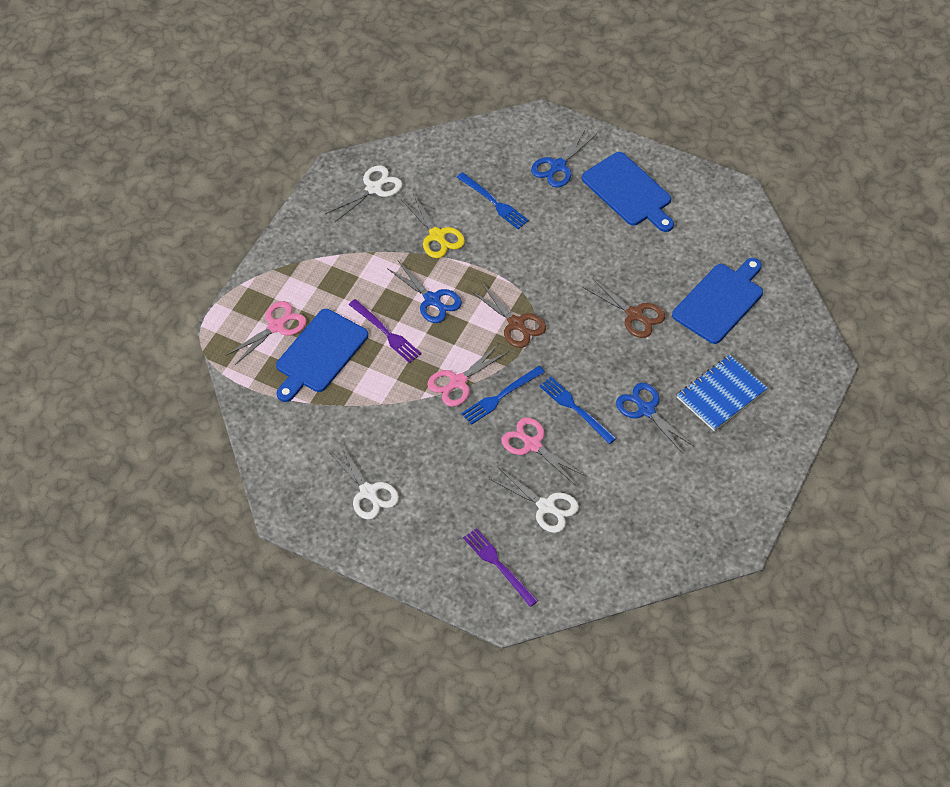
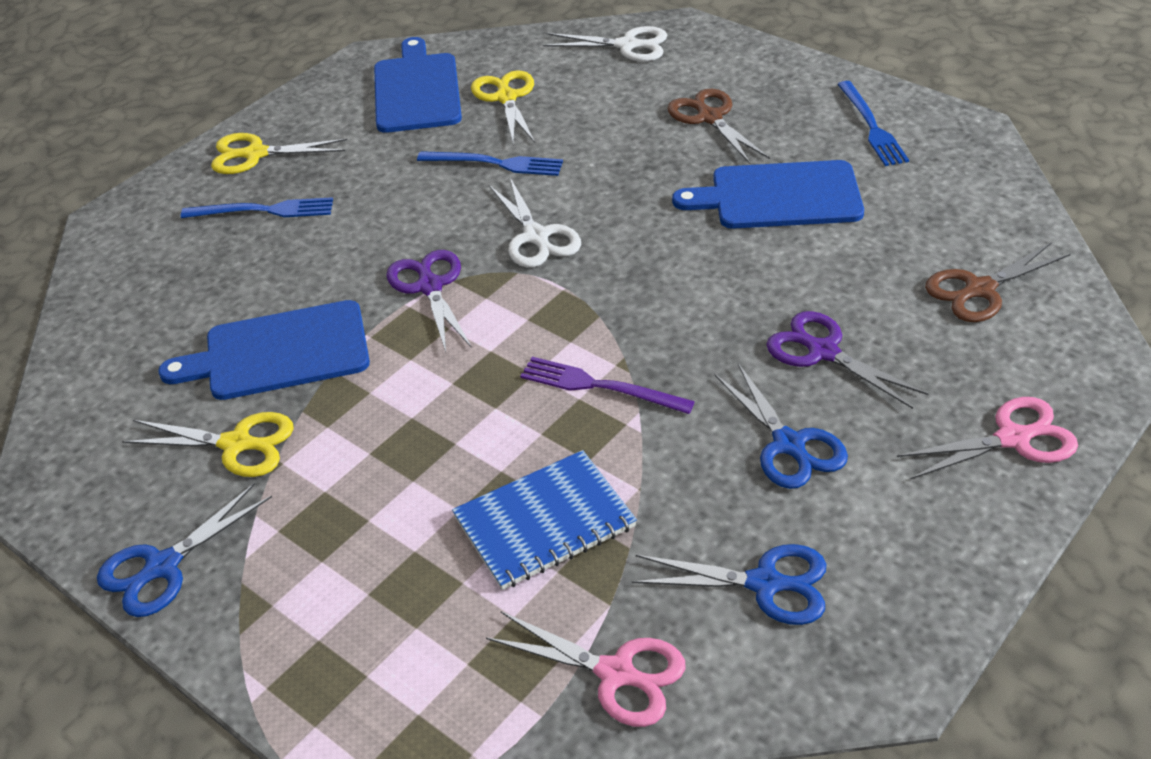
pink scissors: [225,301,306,365] [427,344,509,407] [501,418,585,484] = 3 -> [486,611,685,727] [897,397,1078,480] = 2
purple fork: [349,299,421,363] [463,528,538,607] = 2 -> [520,357,695,414] = 1
purple scissors: none = 0 -> [386,250,472,352] [766,311,928,409] = 2
white scissors: [325,165,402,223] [328,444,399,520] [490,467,579,533] = 3 -> [489,178,581,268] [543,26,667,61] = 2
yellow scissors: [402,194,465,258] = 1 -> [122,412,294,477] [211,133,347,174] [471,70,535,146] = 3

